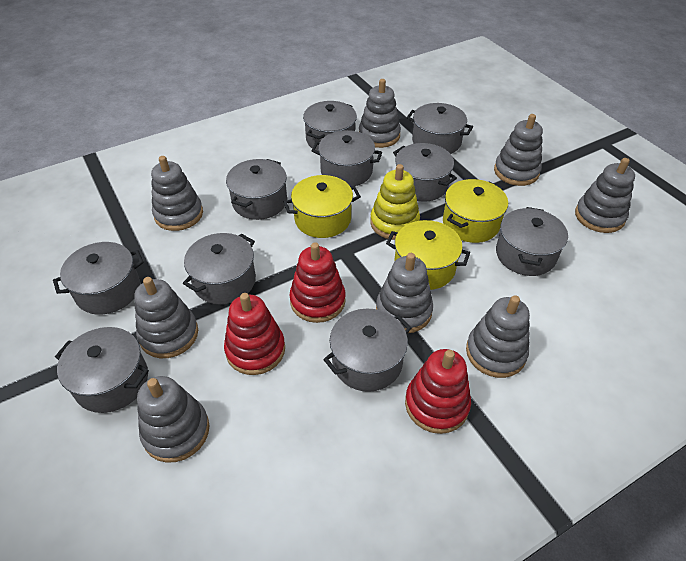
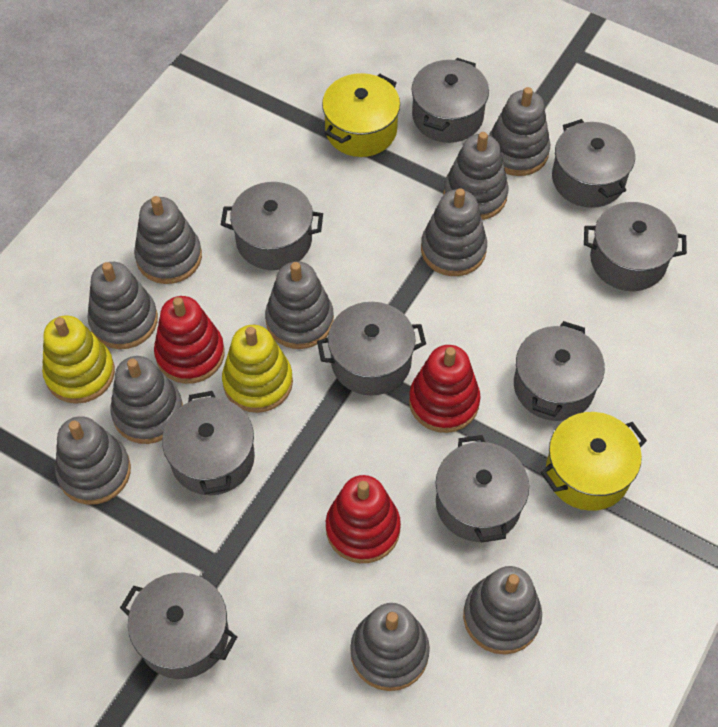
grey pot: [53,242,144,315] [55,327,149,413] [183,233,256,304] [226,159,287,220] [303,101,357,151] [311,130,382,187] [323,309,411,392] [393,143,457,202] [406,103,473,154] [496,207,568,276] = 10 -> [120,573,237,679] [162,391,255,495] [221,182,323,270] [317,302,426,396] [411,58,489,143] [436,435,529,543] [514,321,605,421] [552,119,635,208] [584,202,687,291] = 9
grey stacking toy: [134,277,198,358] [137,376,210,463] [151,156,203,231] [359,79,401,148] [376,253,433,333] [466,295,530,378] [494,114,543,186] [575,158,635,233] = 8 -> [55,416,131,505] [87,262,158,349] [110,356,183,444] [134,196,202,284] [265,261,334,349] [350,603,430,691] [421,188,487,276] [443,132,509,220] [463,566,542,654] [489,87,550,176] = 10
yellow pot: [284,175,361,238] [386,220,470,290] [443,179,508,243] = 3 -> [322,73,400,157] [541,412,647,511] = 2
yellow stacking toy: [370,164,420,240] = 1 -> [42,315,115,404] [222,325,293,413] = 2

